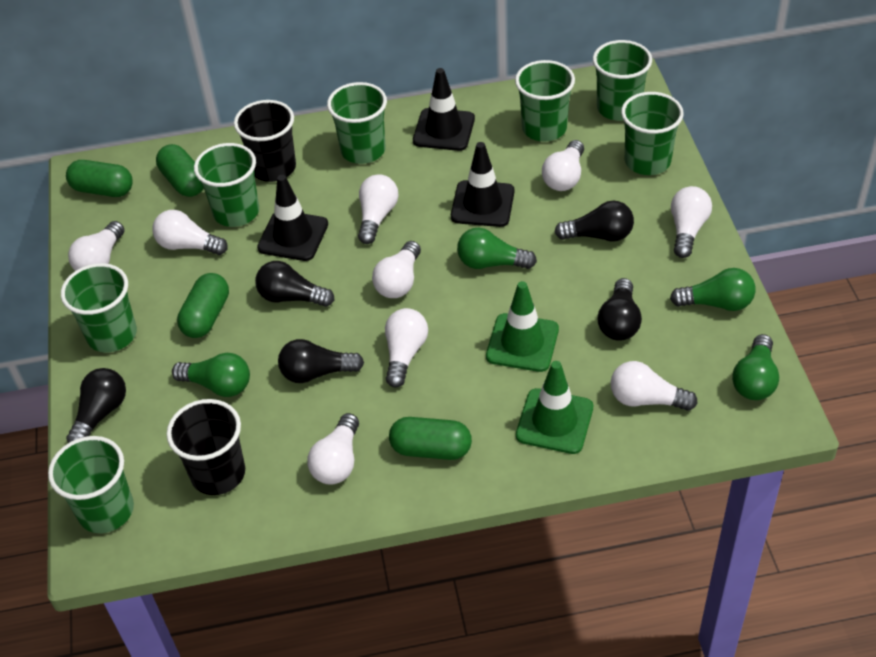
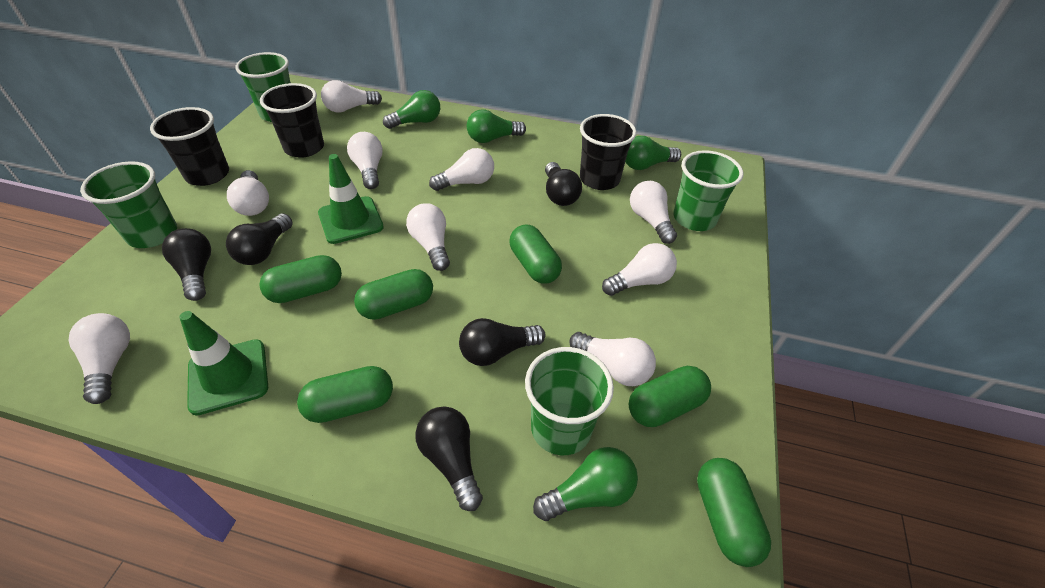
black cup: [166,399,245,495] [234,100,296,182] = 2 -> [150,107,229,186] [260,83,324,158] [580,114,636,190] = 3
black traffic cone: [257,175,328,261] [413,68,475,151] [451,142,515,227] = 3 -> none = 0
green capsule: [66,160,133,197] [156,144,204,197] [177,273,229,338] [389,417,472,460] = 4 -> [259,255,342,303] [297,366,393,423] [354,269,433,320] [509,224,562,284] [628,366,711,427] [697,458,771,567] = 6
green cup: [48,436,134,533] [61,263,137,352] [194,143,259,227] [327,82,387,164] [515,60,575,142] [593,40,652,121] [621,92,684,175] = 7 -> [80,161,177,248] [235,52,291,122] [525,347,614,455] [673,150,743,231] = 4

